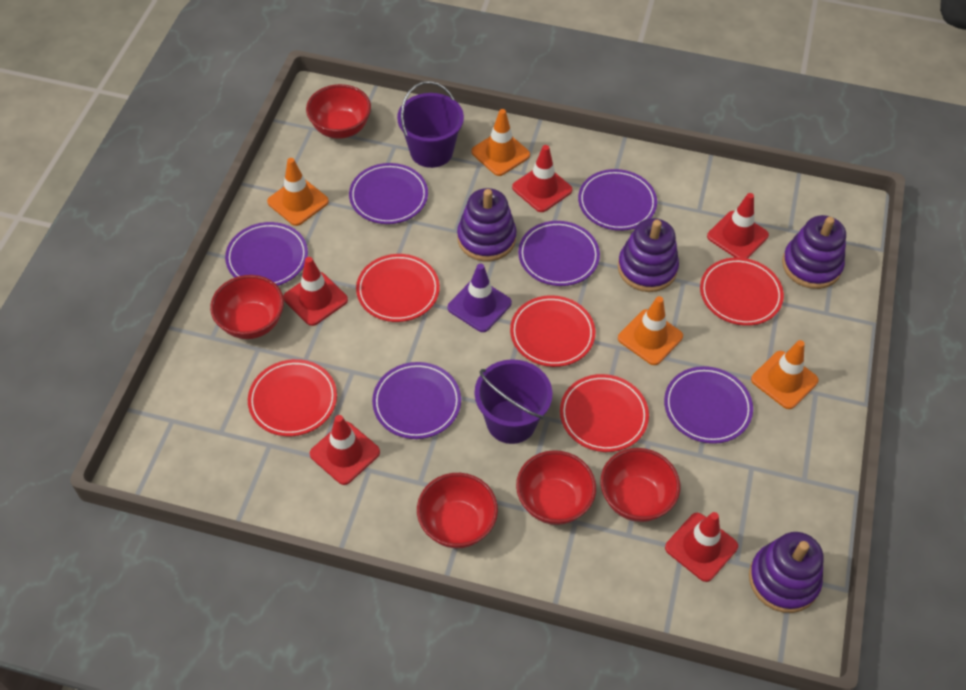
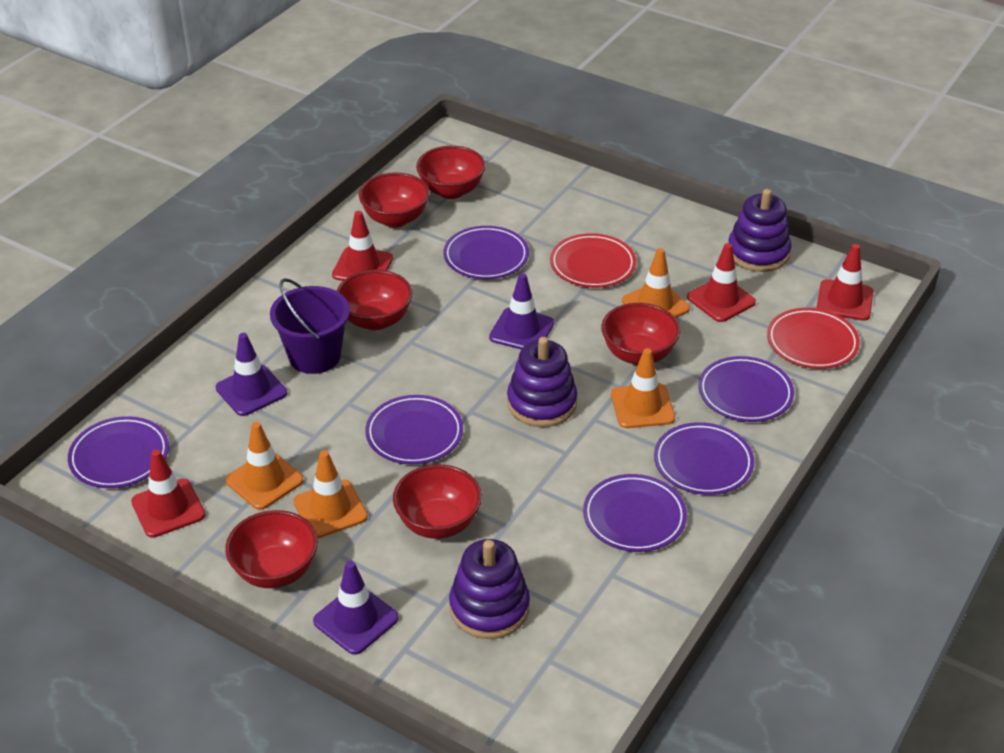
purple bucket: [397,81,464,168] [475,359,552,444] = 2 -> [270,278,350,374] = 1
purple stacking toy: [457,188,517,261] [618,218,679,292] [749,532,824,613] [782,215,846,289] = 4 -> [449,539,530,639] [507,337,577,427] [728,189,792,272] = 3
purple traffic cone: [448,264,512,332] = 1 -> [216,333,287,416] [313,561,399,655] [489,273,554,349] = 3
red bowl: [210,275,284,339] [306,84,371,139] [417,473,498,548] [516,450,596,525] [600,448,680,522] = 5 -> [225,510,318,588] [336,270,412,330] [359,173,429,228] [393,464,482,539] [416,146,485,199] [601,303,680,365] = 6
red plate: [248,359,337,436] [356,254,440,322] [510,295,595,367] [560,374,649,452] [700,257,784,326] = 5 -> [550,233,636,288] [767,308,860,369] = 2
red traffic cone: [283,257,348,326] [310,415,380,485] [512,145,572,212] [665,512,738,582] [707,193,769,259] = 5 -> [131,450,205,538] [332,211,393,281] [687,243,756,322] [817,244,873,321] = 4

